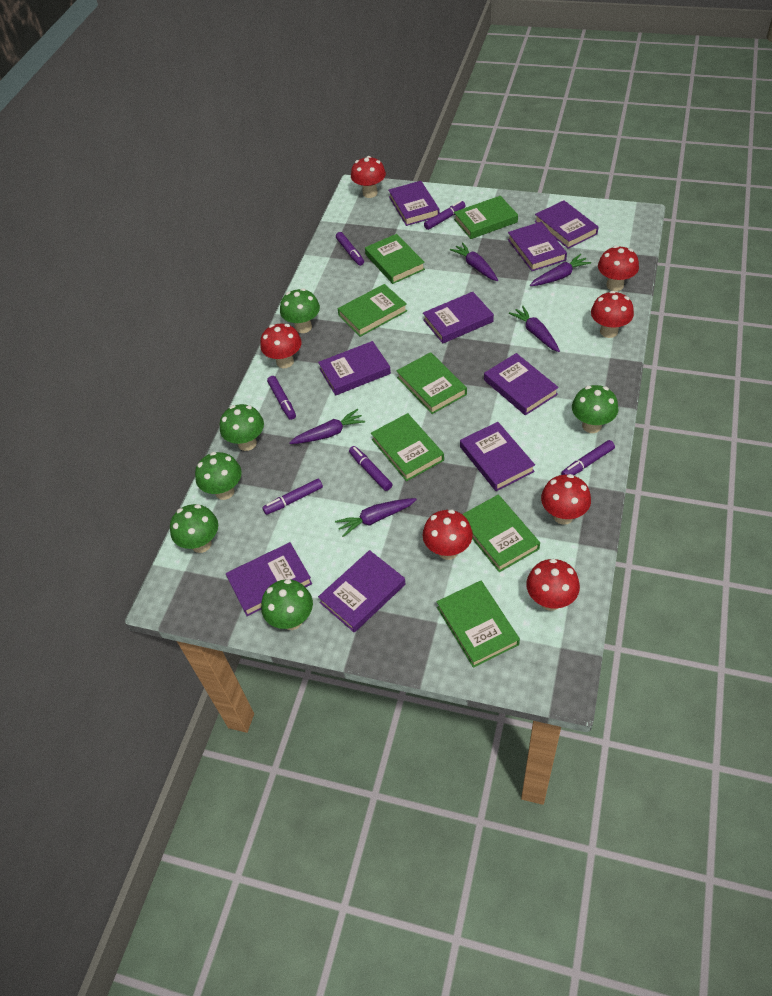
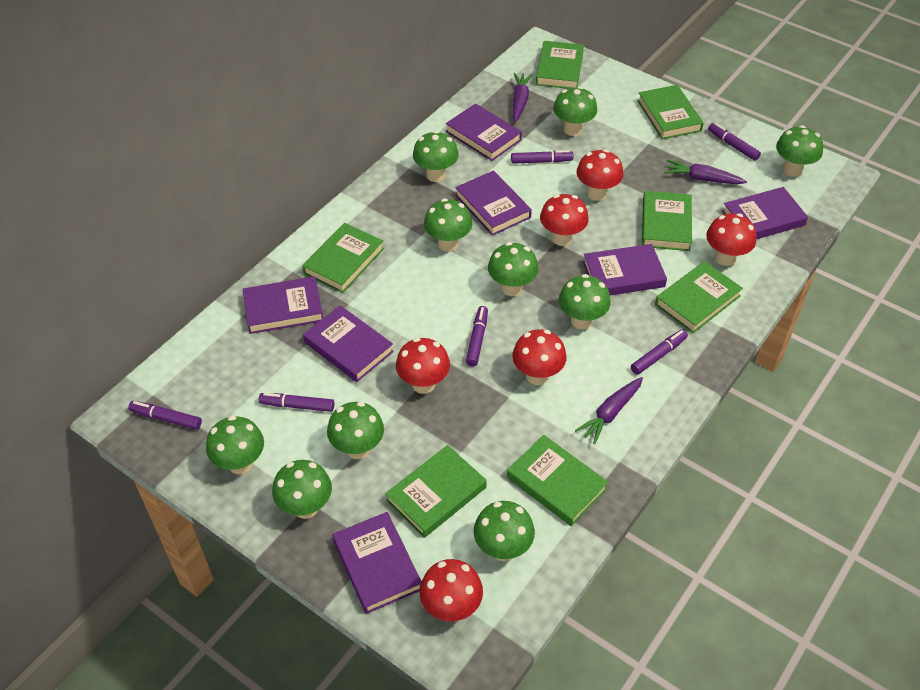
green mushroom: [170,504,218,553] [195,452,242,500] [220,404,264,451] [261,579,313,630] [280,288,320,333] [572,385,618,433] = 6 -> [206,416,264,474] [272,460,332,519] [327,402,384,459] [413,131,459,182] [424,198,472,252] [474,501,535,561] [488,242,538,296] [553,86,597,136] [559,274,611,329] [776,125,823,177] = 10
purple book: [226,542,312,616] [318,341,391,396] [318,550,405,633] [389,181,440,226] [423,292,494,343] [460,422,535,491] [484,353,559,415] [508,222,567,271] [534,200,599,249] = 9 -> [243,276,323,334] [303,305,394,382] [332,512,422,614] [446,103,522,161] [455,170,532,236] [583,244,667,295] [722,187,808,239] = 7
purple carrot: [289,409,365,444] [335,498,417,537] [450,242,498,281] [509,306,560,352] [530,254,591,286] = 5 -> [513,73,532,122] [575,377,643,444] [664,160,747,184] = 3
red mushroom: [260,324,302,368] [351,156,386,198] [423,510,473,560] [526,559,580,611] [541,474,591,525] [591,291,634,338] [598,246,639,291] = 7 -> [396,338,450,394] [420,559,483,621] [512,329,566,385] [540,194,589,246] [577,149,623,201] [706,213,756,266] = 6

